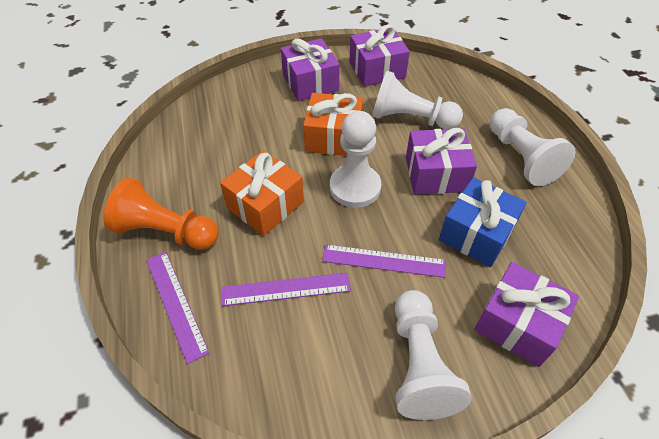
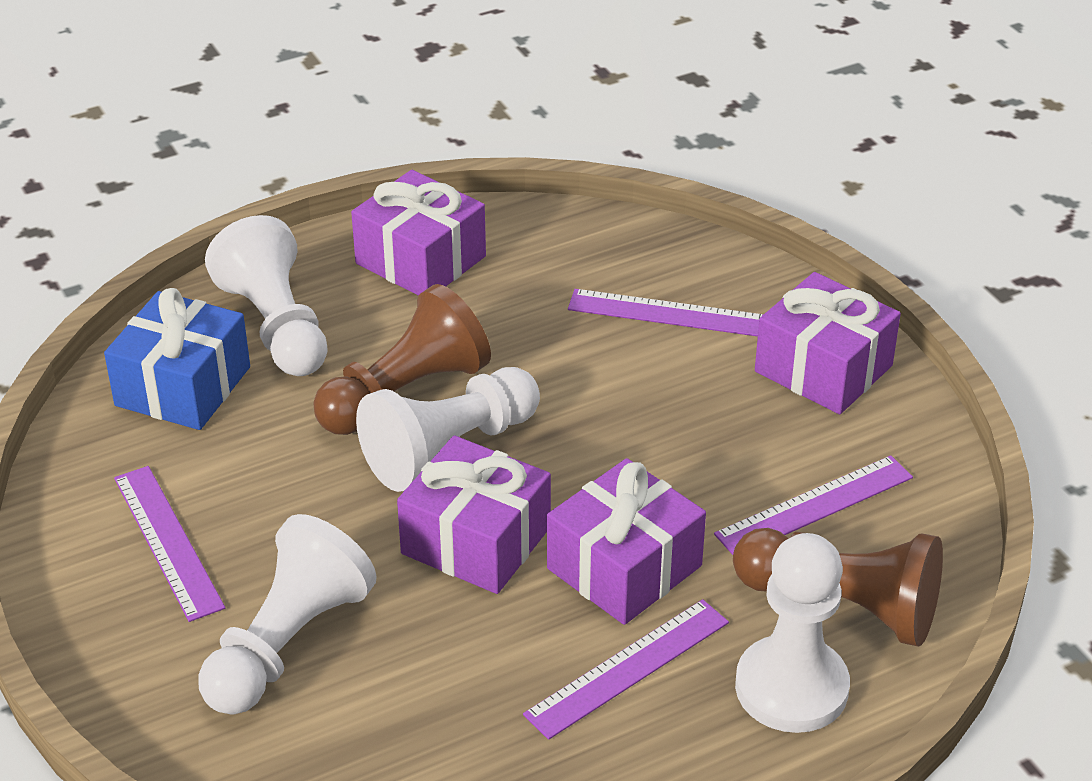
brown pawn: none = 0 -> [313,284,491,435] [733,528,943,647] = 2
orange gift: [220,150,304,236] [303,93,363,156] = 2 -> none = 0
orange pawn: [103,178,219,250] = 1 -> none = 0
purple ruler: [146,252,209,364] [222,273,351,306] [322,245,446,278] = 3 -> [114,466,225,622] [523,599,729,740] [568,289,764,337] [714,455,913,555] = 4

